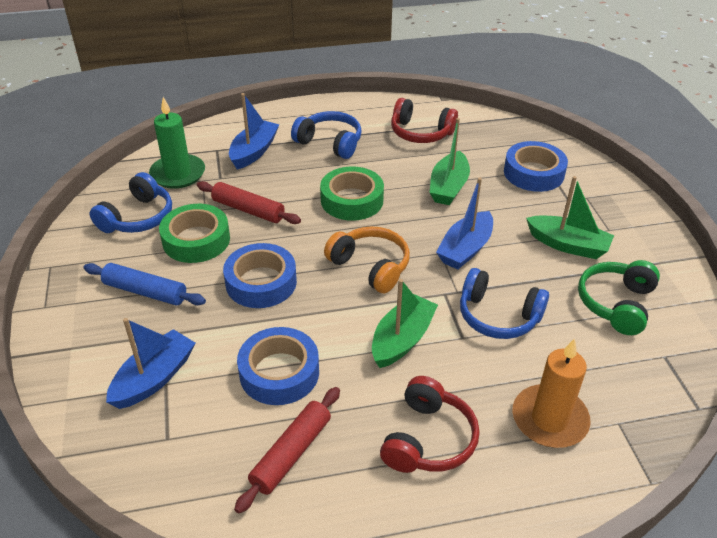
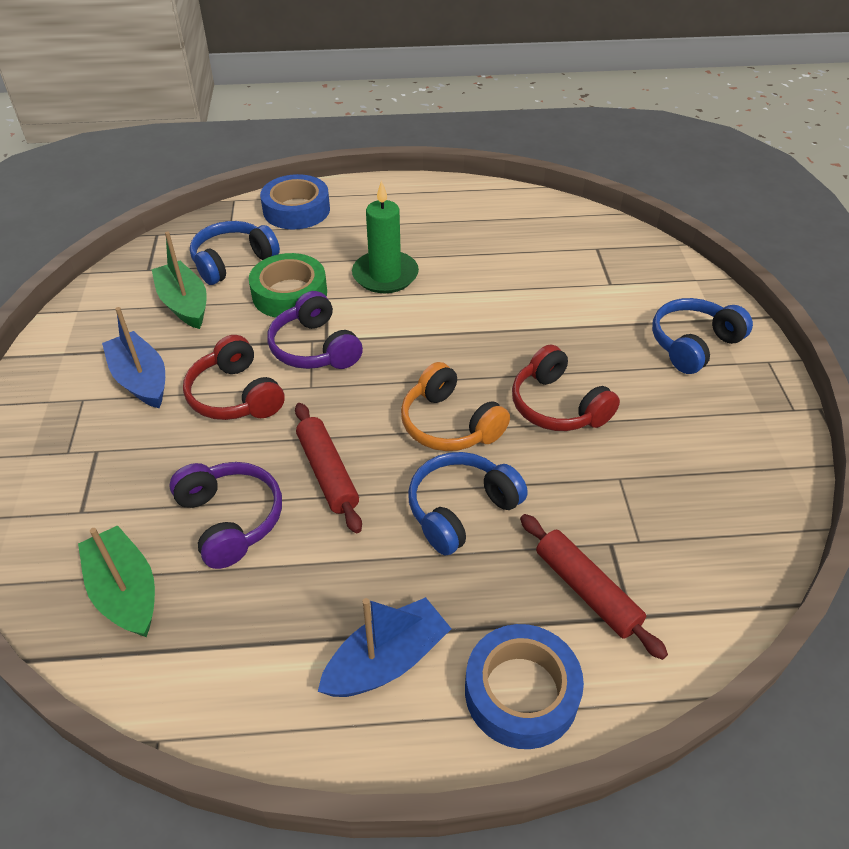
blue boat: [106,318,196,409] [229,93,279,169] [436,177,493,270] = 3 -> [102,307,165,408] [318,597,451,697] = 2
blue rolling pin: [83,263,206,306] = 1 -> none = 0
blue tape: [223,243,297,308] [237,327,319,405] [504,141,568,192] = 3 -> [260,174,330,229] [465,624,584,749] = 2
green boat: [372,279,438,368] [429,118,470,205] [526,176,614,259] = 3 -> [78,525,155,637] [151,231,207,329] = 2
green headphones: [578,260,660,335] = 1 -> none = 0
green tape: [159,204,230,263] [320,166,384,221] = 2 -> [249,253,327,318] = 1
orange candle: [513,338,591,448] = 1 -> none = 0
purple headphones: none = 0 -> [170,462,282,569] [267,291,363,369] = 2

